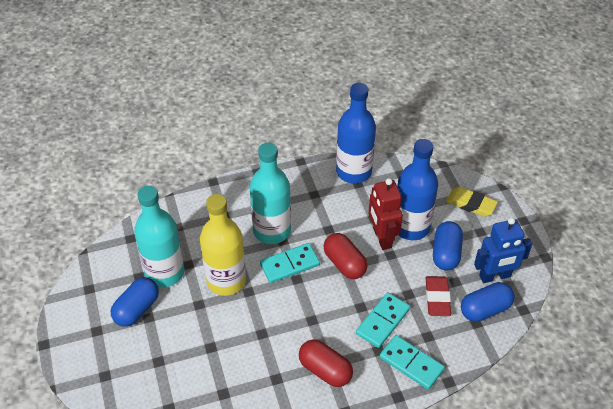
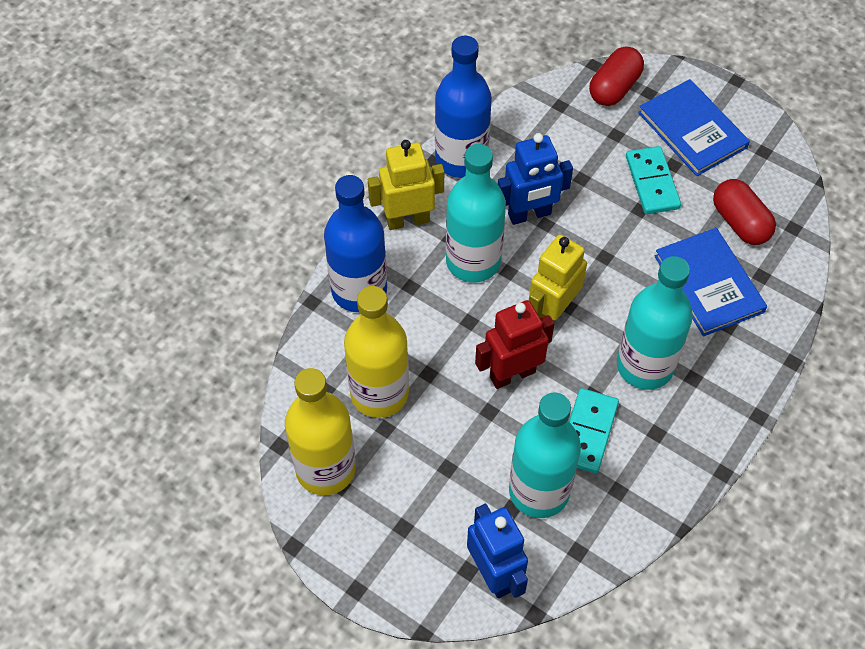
blue book: none = 0 -> [638,79,750,176] [655,228,767,336] = 2
blue capsule: [111,277,159,327] [433,221,463,271] [461,282,515,322] = 3 -> none = 0
blue robot: [474,217,532,283] = 1 -> [467,504,528,598] [498,133,573,225] = 2
red eraser: [426,276,451,316] = 1 -> none = 0
turquoise bottle: [134,186,185,287] [250,143,291,244] = 2 -> [446,144,506,282] [509,392,581,518] [617,256,693,390] = 3
turquoise domino: [260,243,320,283] [356,293,410,348] [380,335,445,390] = 3 -> [569,388,619,473] [626,146,681,214] = 2
yellow bottle: [200,194,246,296] = 1 -> [285,368,356,495] [344,286,409,418] = 2
yellow eraser: [446,187,498,217] = 1 -> none = 0
yellow robot: none = 0 -> [368,140,444,230] [529,234,587,323] = 2

